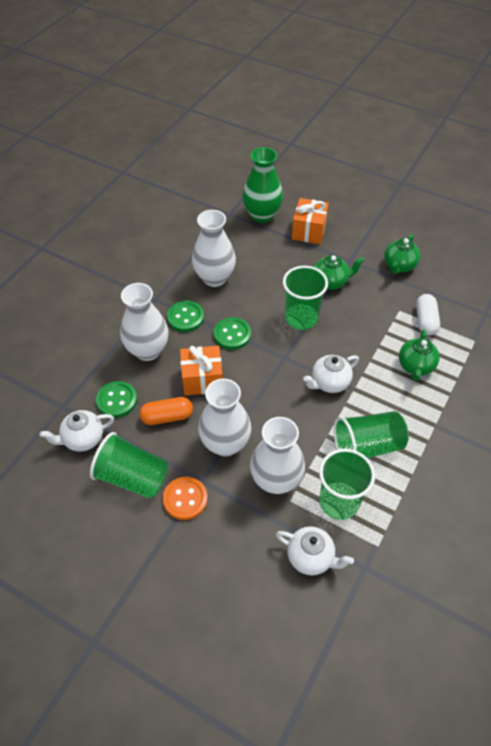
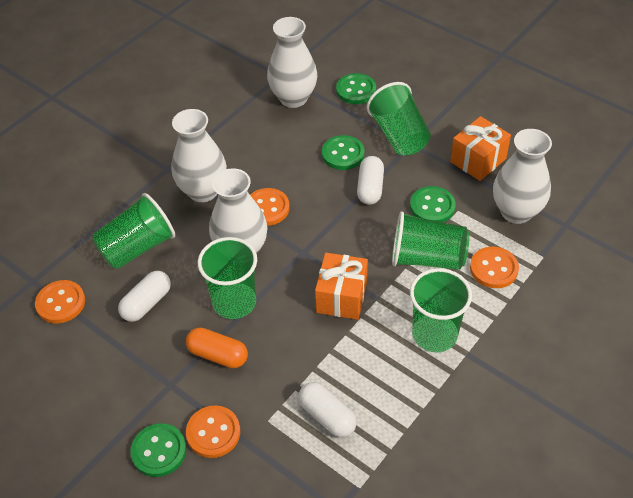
green button: [96,381,137,418] [167,301,204,332] [213,317,251,350] = 3 -> [130,423,186,477] [322,135,364,170] [336,73,376,104] [410,186,456,222] = 4
green cup: [90,432,168,499] [283,266,328,330] [319,449,375,520] [334,411,409,458] = 4 -> [92,193,175,269] [198,237,257,319] [367,82,431,155] [392,211,470,270] [410,268,472,352] = 5
green teapot: [312,255,364,290] [384,234,420,274] [399,330,440,381] = 3 -> none = 0
green vase: [242,147,283,223] = 1 -> none = 0
orange button: [163,477,208,520] = 1 -> [35,280,85,323] [186,405,240,458] [250,188,290,226] [470,247,519,288] = 4
white capsule: [416,294,440,336] = 1 -> [118,271,171,322] [298,382,357,438] [357,156,384,205] = 3
white teapot: [40,410,114,452] [276,526,354,575] [303,355,359,393] = 3 -> none = 0

